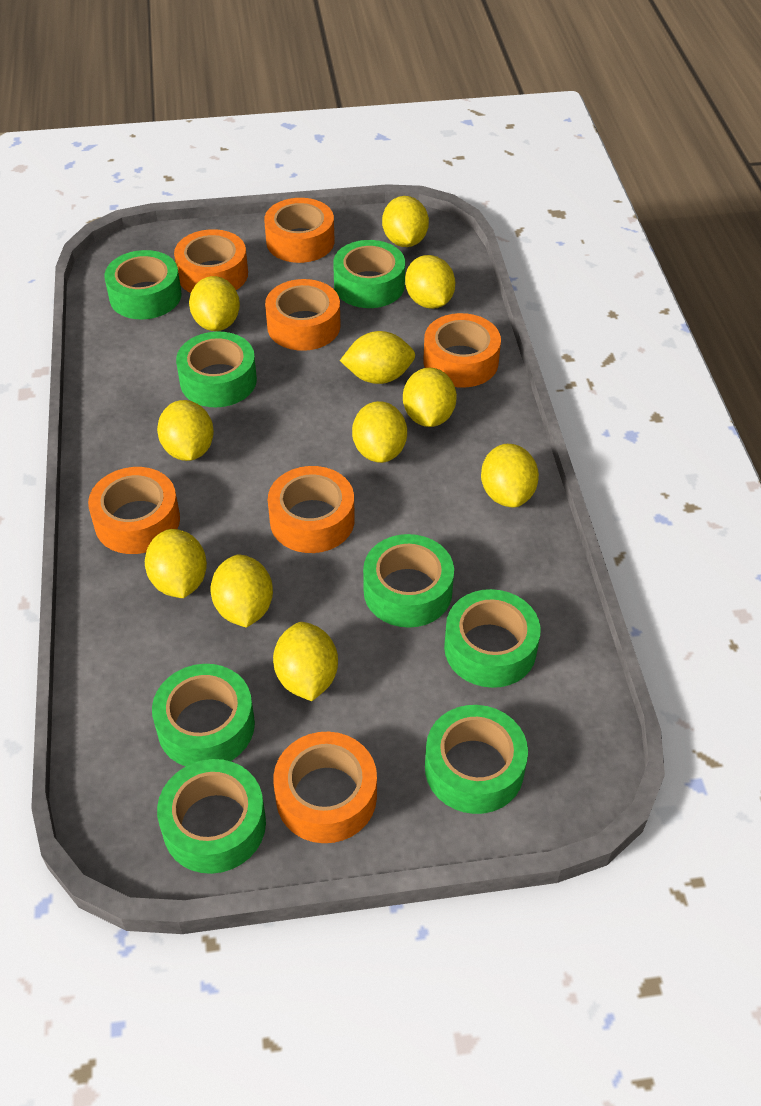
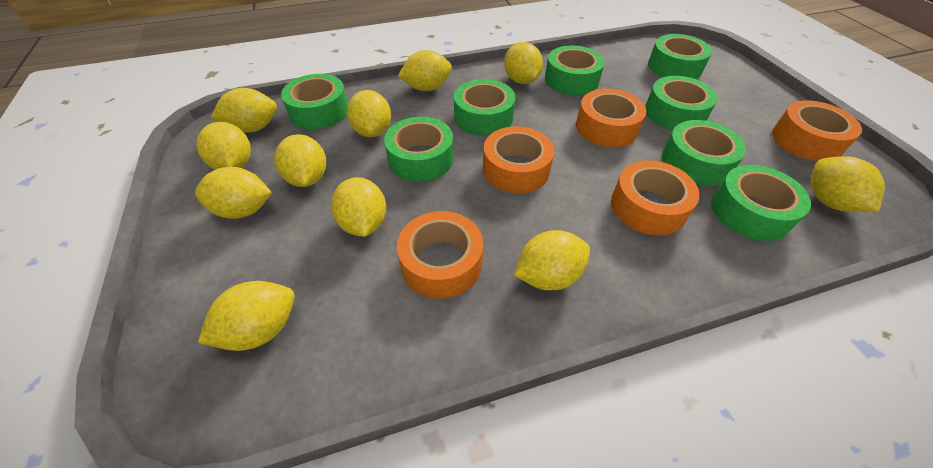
orange tape: [88,467,180,554] [174,229,248,293] [264,198,334,263] [265,279,341,351] [268,466,355,553] [273,732,377,843] [423,313,501,388] = 7 -> [397,211,483,299] [483,126,554,193] [576,89,646,147] [611,160,700,236] [772,100,862,161] = 5

